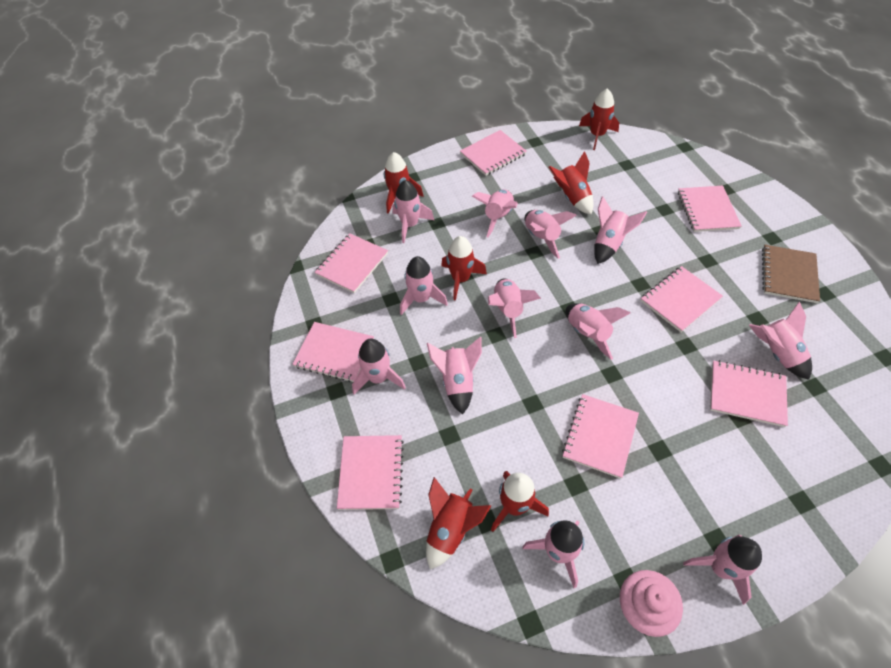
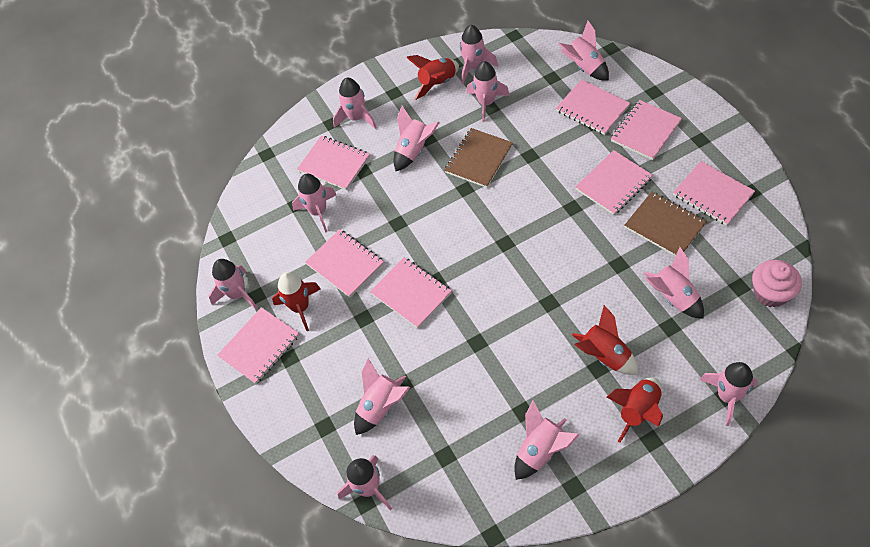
brown notebook: [762,245,820,303] = 1 -> [445,128,513,188] [624,191,707,256] = 2
red rocket: [384,152,424,214] [426,477,491,569] [441,236,487,301] [491,471,549,532] [549,151,594,214] [579,88,619,150] = 6 -> [272,272,321,331] [406,55,459,100] [572,305,638,375] [607,377,663,443] = 4

